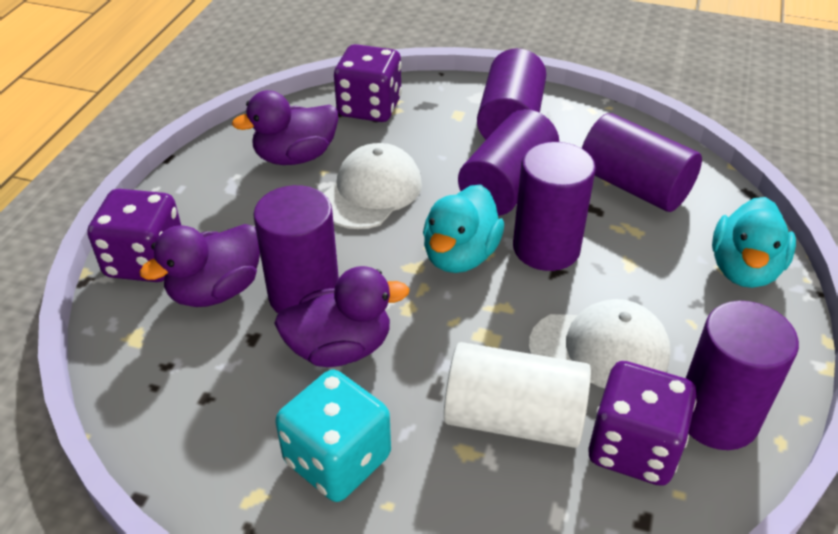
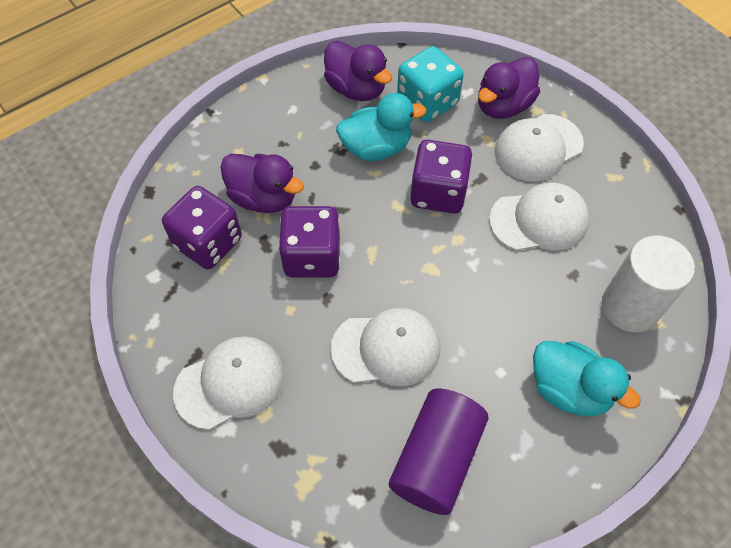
purple cylinder: [253,185,339,313] [458,109,559,216] [477,48,546,139] [513,142,596,271] [582,113,702,212] [686,301,799,450] = 6 -> [389,388,488,515] = 1
white cap: [323,143,422,229] [529,299,671,388] = 2 -> [173,336,284,430] [331,308,440,386] [489,183,589,251] [495,114,584,182] = 4

